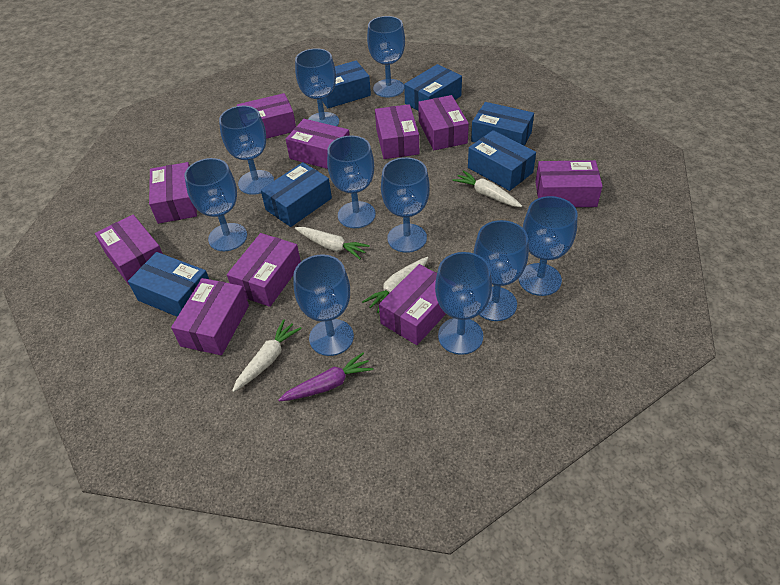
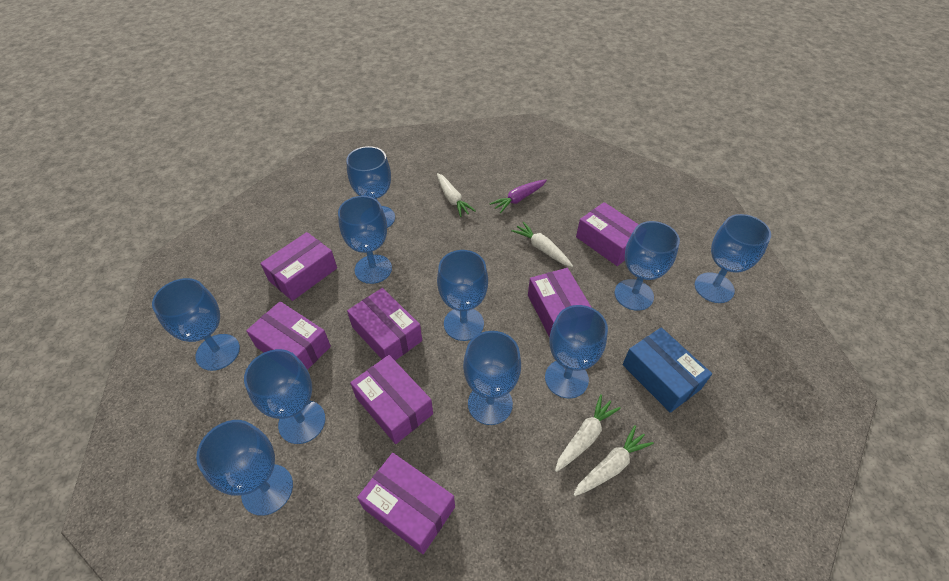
blue box: [128,252,209,317] [261,162,332,227] [322,61,371,108] [404,64,462,111] [468,130,536,191] [471,102,534,146] = 6 -> [623,327,712,413] = 1
purple box: [95,215,163,285] [149,162,197,224] [171,278,249,355] [227,233,301,307] [237,93,296,139] [286,119,350,169] [375,104,419,159] [379,264,446,345] [418,95,469,150] [535,160,603,207] = 10 -> [246,301,331,370] [260,232,337,301] [347,288,422,360] [350,355,433,444] [357,453,455,554] [528,268,592,338] [576,202,639,266] = 7

